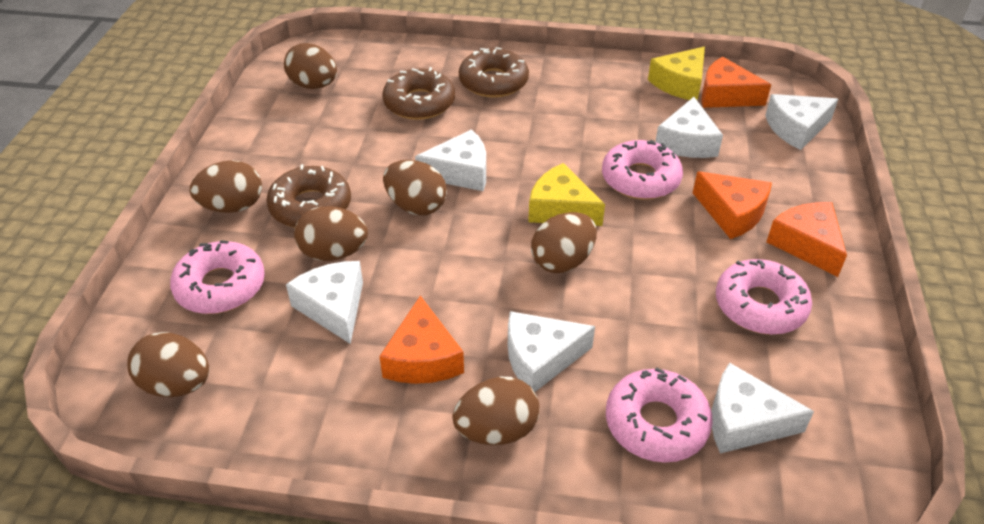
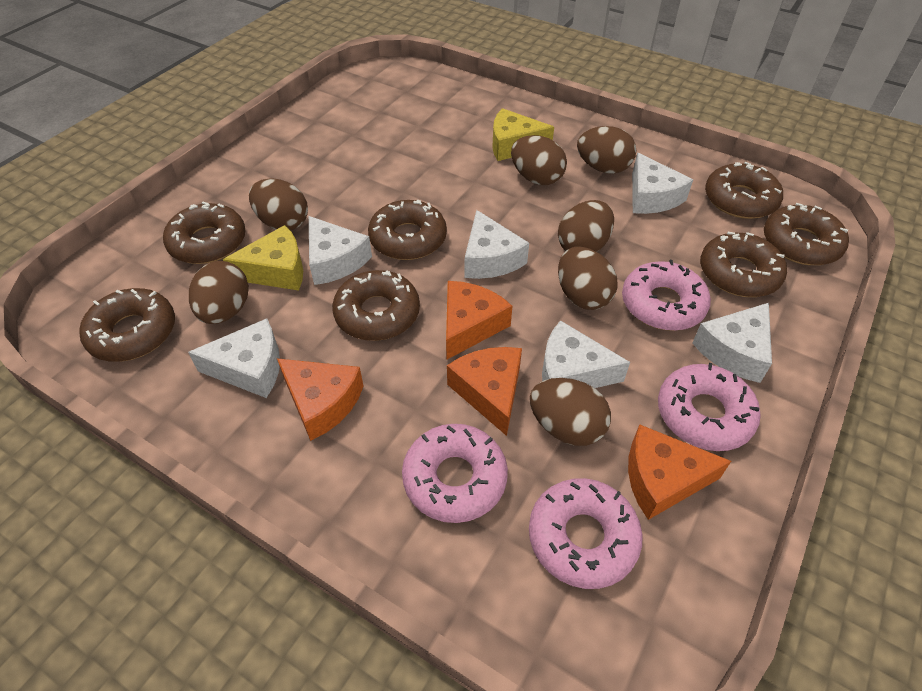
brown donut: [267,164,351,228] [382,67,455,120] [459,47,529,98] = 3 -> [79,288,175,362] [163,202,246,264] [332,270,420,341] [368,200,447,260] [700,232,787,297] [705,162,783,219] [764,203,849,265] = 7

